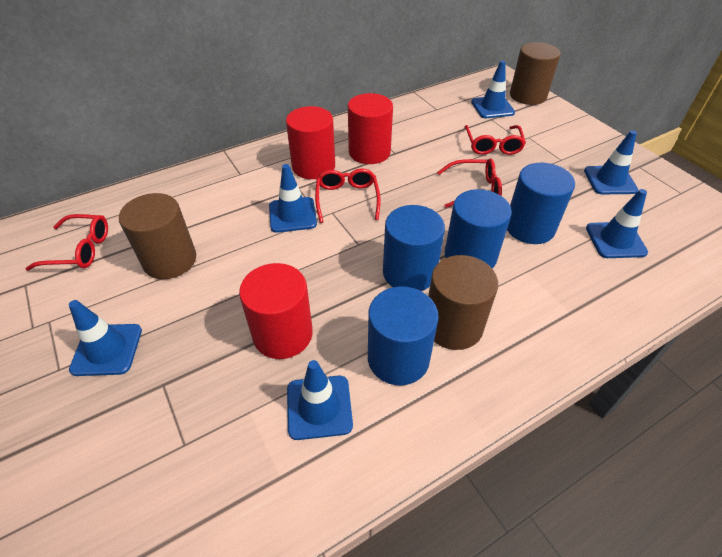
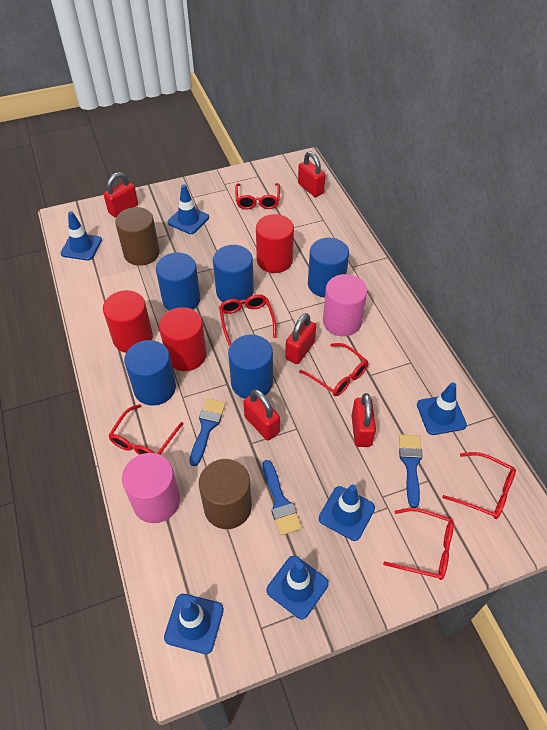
blue brush: none = 0 -> [189,398,226,466] [262,460,302,536] [399,434,423,508] = 3
blue cylinder: [368,287,439,385] [383,205,445,291] [445,189,512,269] [507,163,575,244] = 4 -> [124,340,176,406] [156,253,200,311] [213,245,254,304] [228,334,273,399] [308,238,349,298] = 5
brown cylinder: [119,193,196,279] [428,255,498,350] [510,42,561,105] = 3 -> [115,207,160,266] [199,459,252,529] = 2
pink cylinder: none = 0 -> [122,453,180,523] [323,274,367,336] = 2
red glasses: [25,214,108,271] [315,168,380,223] [437,158,502,208] [464,125,526,155] = 4 -> [108,404,183,455] [219,294,276,347] [235,183,280,209] [299,343,369,396] [383,508,454,580] [442,452,516,519] = 6
red padlock: none = 0 -> [104,172,138,218] [243,389,280,441] [285,313,316,364] [298,151,326,197] [351,393,376,447] = 5

